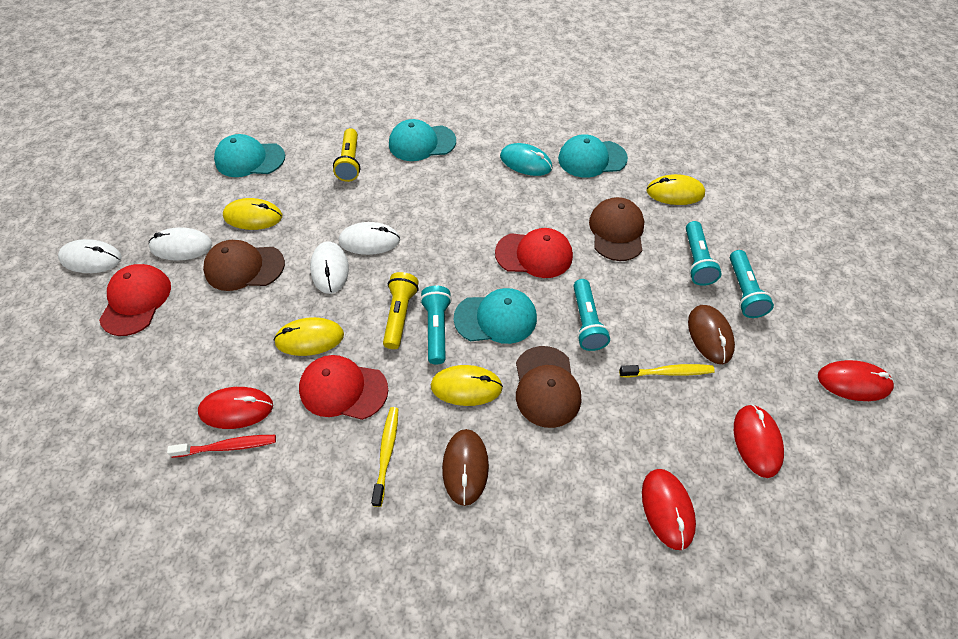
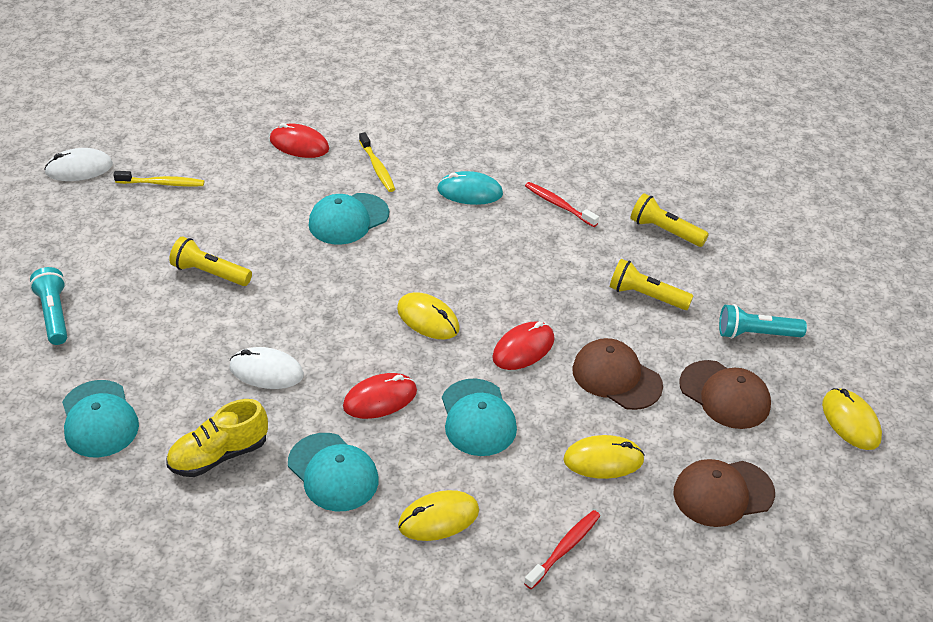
brown mouse: [442,429,489,506] [688,305,735,364] = 2 -> none = 0
red cap: [99,264,171,336] [299,355,388,420] [495,228,573,278] = 3 -> none = 0
red mouse: [198,387,273,429] [642,469,696,550] [734,404,784,478] [818,360,894,401] = 4 -> [270,123,329,158] [343,373,417,419] [492,321,555,370] = 3
red toothbrush: [167,435,276,458] = 1 -> [524,510,600,589] [525,182,599,227] = 2
turquoise flashlight: [420,286,452,364] [573,279,610,351] [686,221,721,286] [730,250,774,318] = 4 -> [30,267,67,345] [719,304,807,339] = 2
white mouse: [58,239,122,273] [149,227,212,261] [310,241,349,294] [339,222,400,255] = 4 -> [44,148,113,181] [229,347,304,389] = 2
yellow flashlight: [333,128,360,182] [383,272,419,349] = 2 -> [169,236,252,286] [610,259,693,310] [631,193,709,247] = 3
yellow shoe: none = 0 -> [166,399,268,477] = 1

